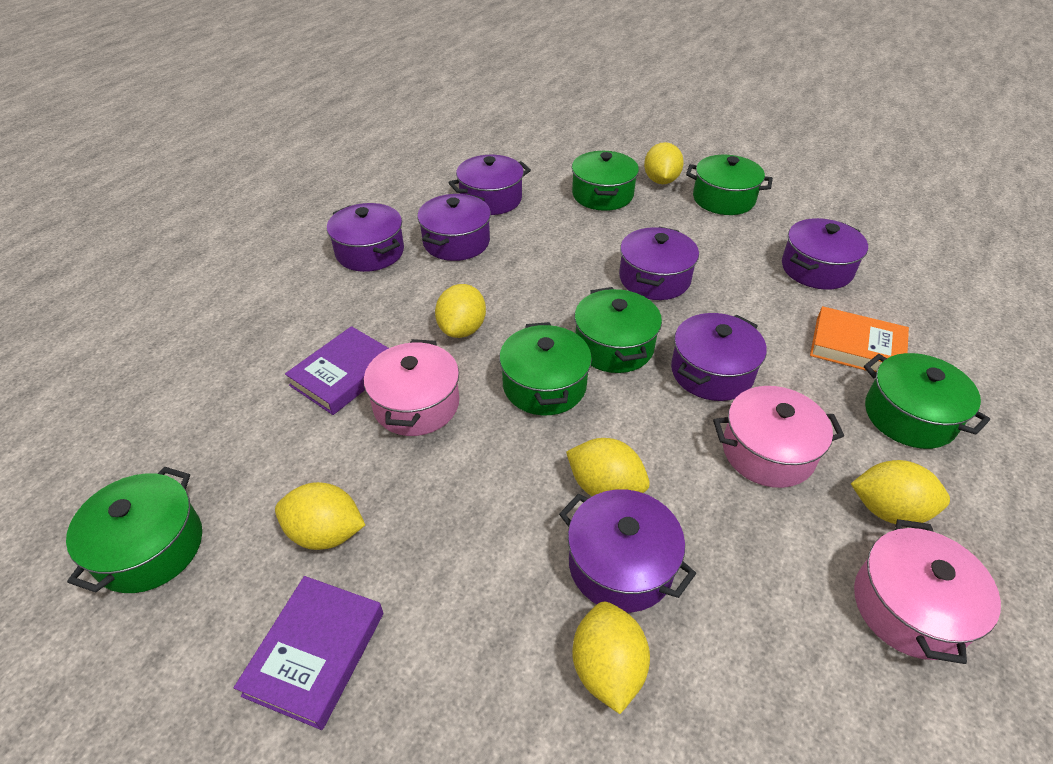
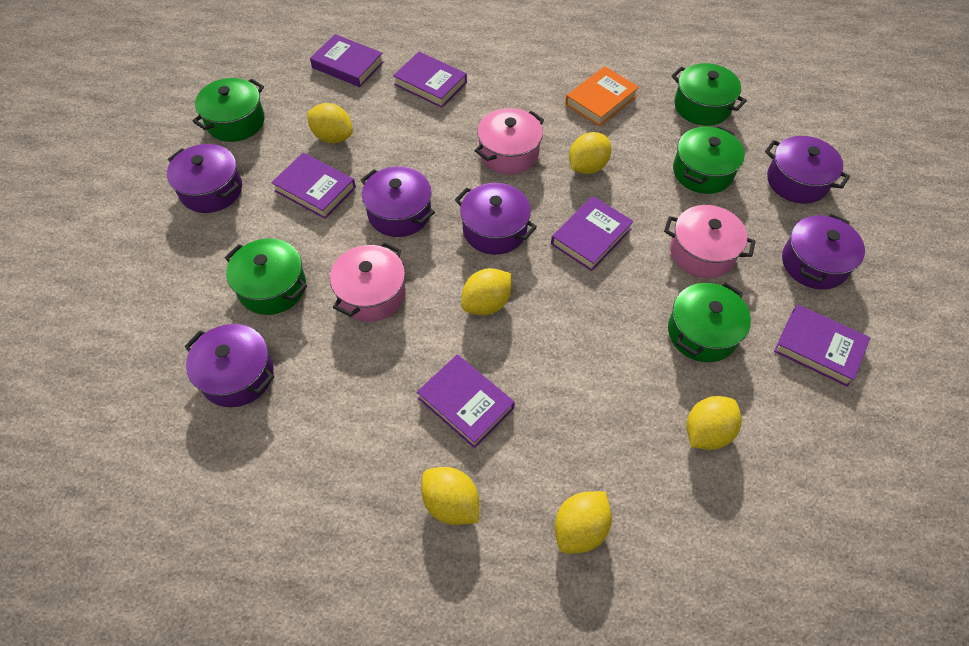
green pot: [66,467,202,593] [499,322,592,415] [572,151,639,211] [574,287,662,373] [686,155,773,215] [864,353,990,449] = 6 -> [192,78,265,142] [225,238,307,315] [668,282,751,362] [672,63,747,126] [673,126,745,194] = 5
purple book: [234,576,383,730] [285,326,389,415] = 2 -> [271,153,356,219] [310,34,384,87] [393,52,467,108] [417,354,515,448] [551,196,634,271] [774,304,870,387] = 6
purple pot: [327,203,404,272] [417,194,491,261] [448,155,531,215] [559,489,696,613] [619,227,699,300] [671,313,767,401] [782,218,868,290] = 7 -> [167,144,242,213] [185,324,274,407] [361,166,435,237] [455,183,537,255] [765,136,850,204] [782,214,865,290] = 6

